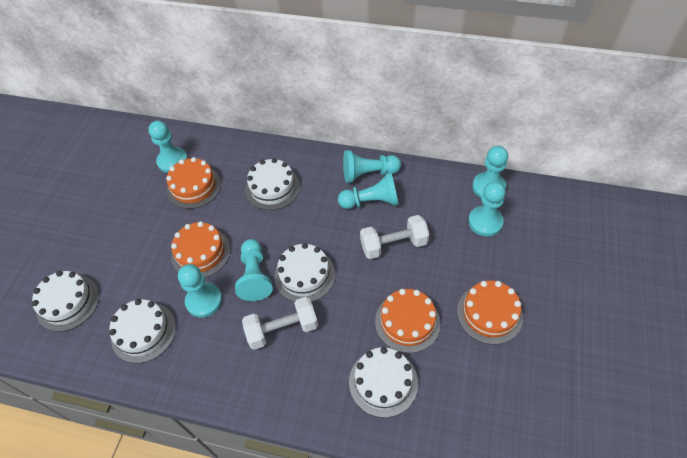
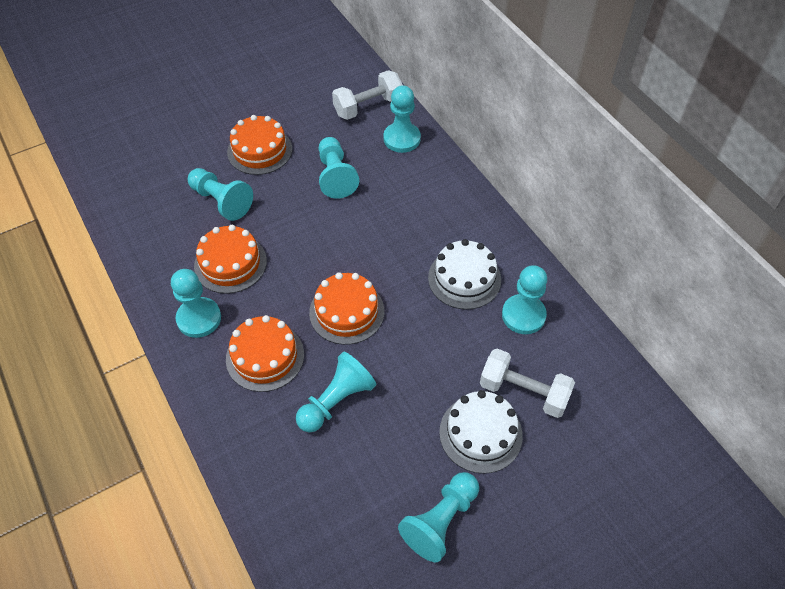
white cake: [32,271,99,332] [109,299,176,363] [245,158,300,210] [274,243,335,302] [349,347,418,418] = 5 -> [428,239,501,310] [439,390,523,474] = 2

